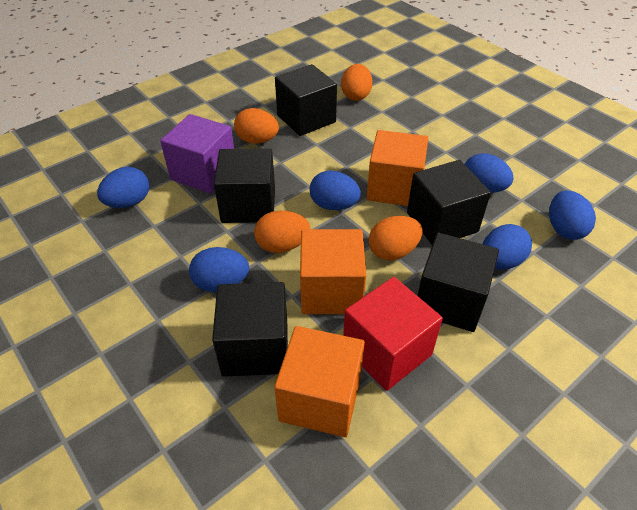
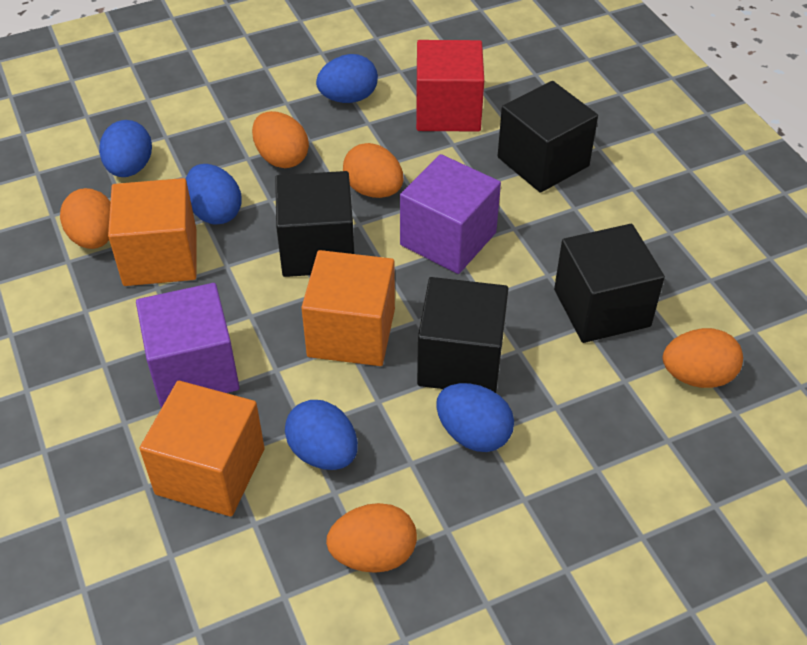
black cube: [212,282,288,377] [214,148,275,223] [275,64,337,136] [407,160,491,245] [417,233,499,332] = 5 -> [275,171,354,277] [417,277,508,393] [498,81,598,193] [554,224,665,343] = 4
blue egg: [97,167,149,208] [189,247,249,292] [310,170,361,210] [465,153,514,193] [483,224,532,269] [549,190,596,240] = 6 -> [99,120,152,177] [186,164,242,225] [285,400,358,470] [316,54,378,103] [436,383,514,452] = 5
orange egg: [234,108,279,144] [254,211,310,253] [341,64,373,101] [369,216,422,260] = 4 -> [60,188,110,249] [252,111,309,168] [326,503,417,573] [343,143,404,198] [663,328,743,388] = 5
purple cube: [160,114,234,193] = 1 -> [136,283,240,408] [400,154,501,274] = 2

